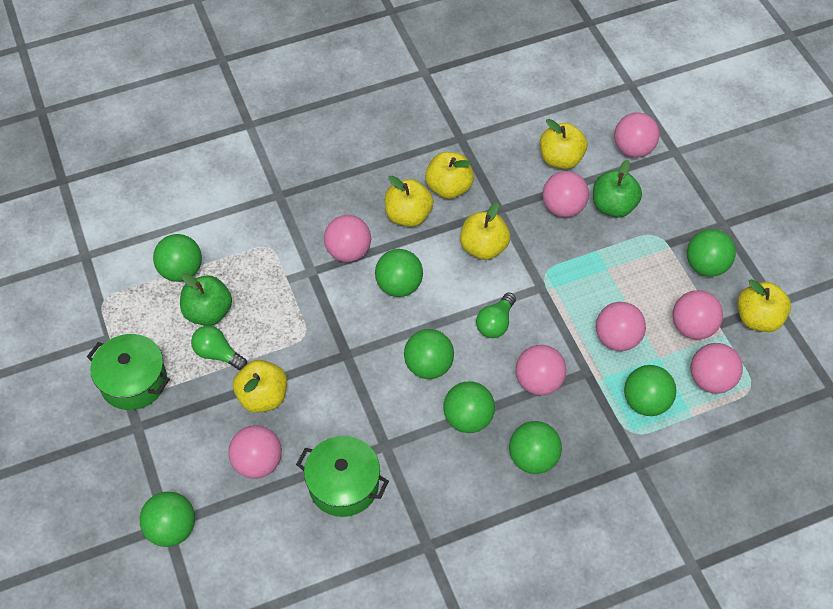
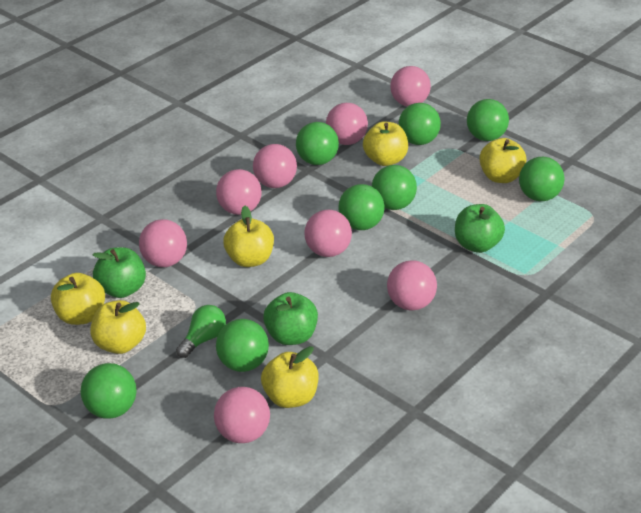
green apple: [180,273,232,326] [593,160,642,218] = 2 -> [93,247,146,298] [263,292,318,345] [455,204,505,253] = 3
green light bulb: [191,325,247,370] [476,292,516,338] = 2 -> [176,305,226,358] = 1
green pot: [87,334,170,410] [296,436,389,517] = 2 -> none = 0

